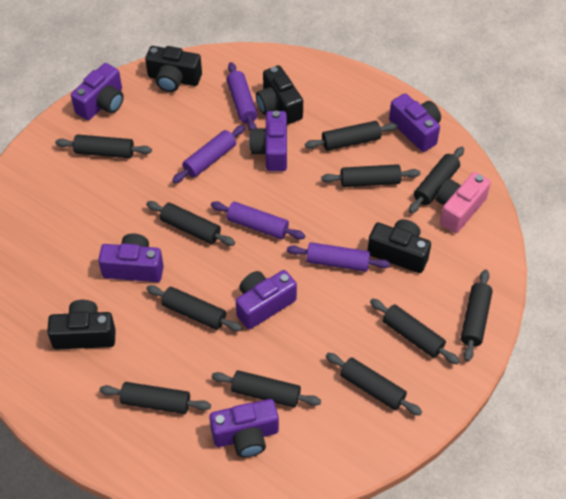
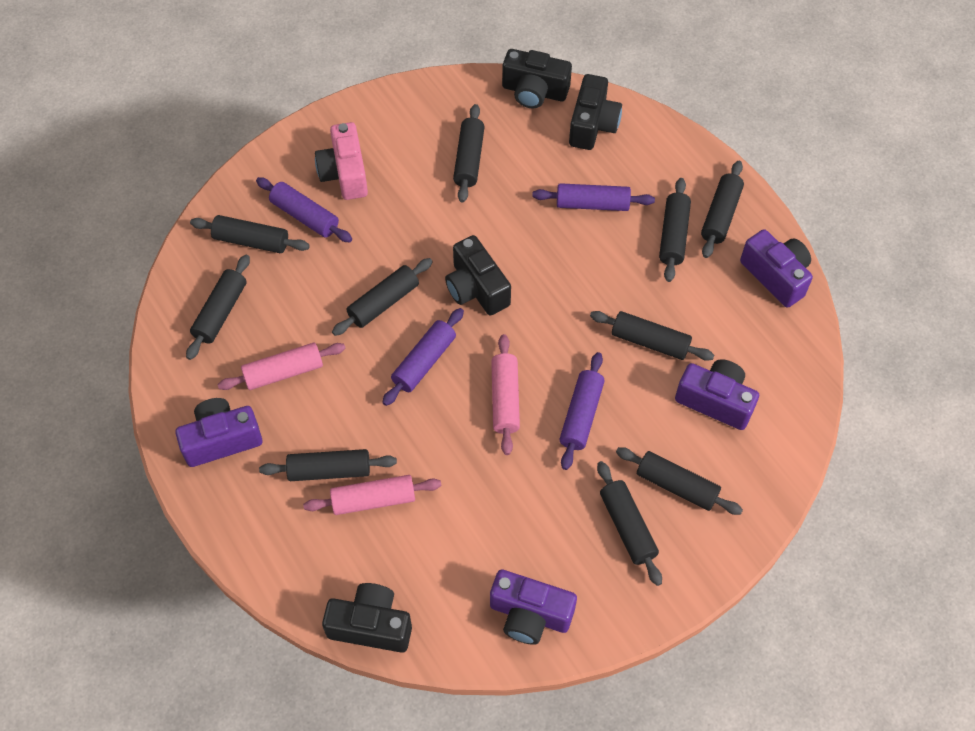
black rolling pin: [55,134,152,158] [100,382,211,414] [146,201,235,246] [146,285,242,332] [212,370,321,407] [305,121,398,151] [321,164,420,187] [326,353,422,416] [370,299,460,364] [409,147,464,213] [461,269,493,362] = 11 -> [186,255,250,360] [190,215,310,253] [259,449,397,481] [332,258,433,336] [453,104,485,202] [590,311,714,361] [597,461,662,586] [616,447,743,515] [659,178,691,282] [701,161,744,258] = 10
pink rolling pin: none = 0 -> [217,343,346,390] [303,475,441,515] [491,334,520,455] = 3
purple camera: [71,63,124,120] [98,233,164,282] [209,399,279,458] [236,270,297,329] [249,111,287,171] [389,93,441,152] = 6 -> [175,398,263,467] [490,569,577,645] [675,359,759,430] [740,229,813,308] = 4

